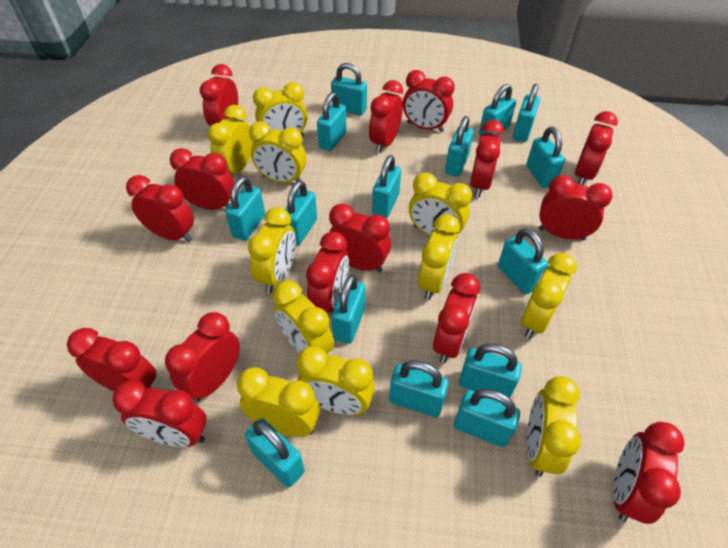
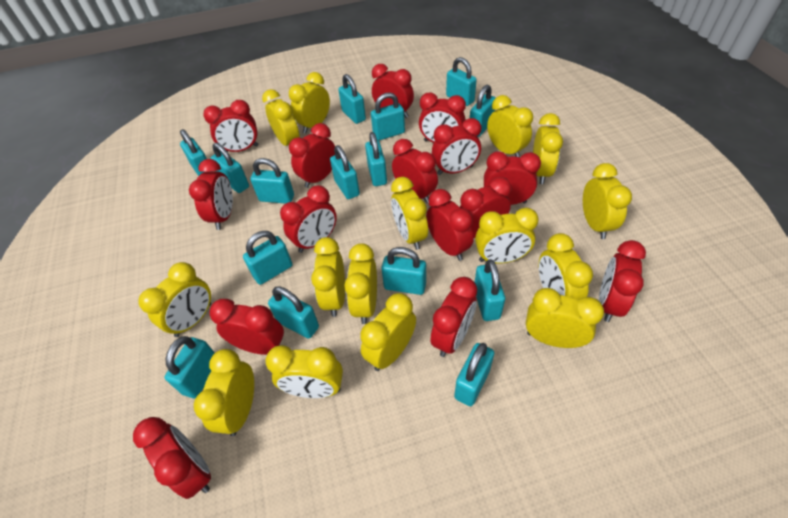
yellow clock: [207,105,253,175] [237,367,320,437] [248,207,296,293] [249,121,307,183] [253,82,307,136] [273,281,334,354] [297,346,375,415] [409,173,472,239] [418,214,460,300] [521,253,577,339] [527,376,581,477] = 11 -> [138,262,211,337] [194,349,254,436] [262,89,300,146] [265,345,343,398] [289,72,330,133] [311,237,345,317] [344,243,377,324] [360,293,416,371] [391,177,428,250] [475,208,539,264] [487,95,533,157] [526,288,604,348] [533,113,563,184] [539,233,593,300] [583,163,632,239] = 15

